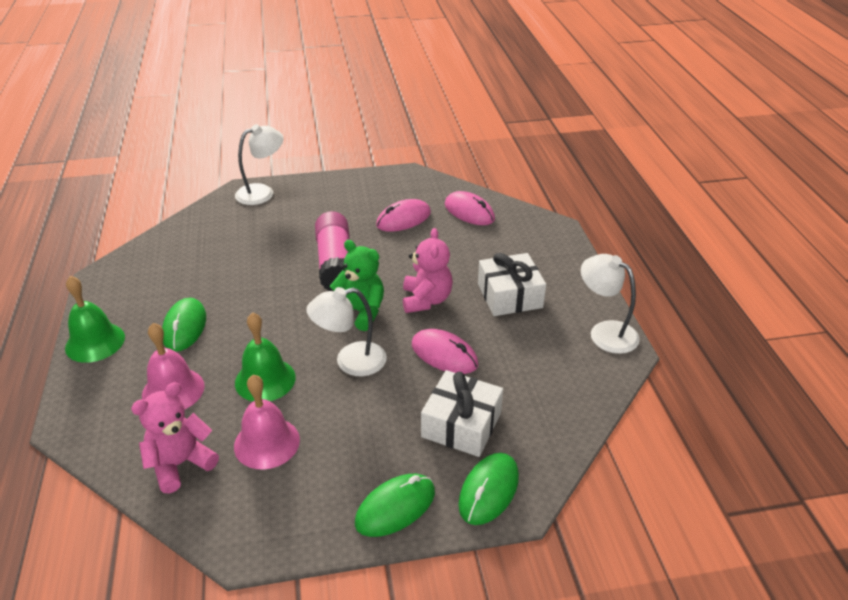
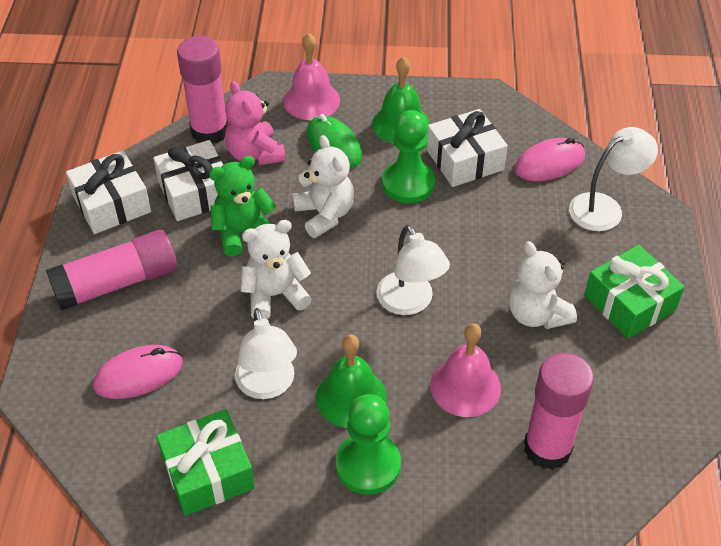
green gift: none = 0 -> [156,409,255,516] [584,245,684,339] = 2
green mouse: [162,298,206,351] [355,474,435,537] [458,453,519,525] = 3 -> [307,114,362,168] = 1
green pawn: none = 0 -> [336,394,401,495] [382,110,436,203] = 2
pink glue stick: [315,211,350,291] = 1 -> [46,230,177,311] [177,36,228,144] [524,353,594,470] = 3
pink mouse: [376,199,431,232] [412,329,478,374] [445,191,495,225] = 3 -> [93,345,183,399] [515,138,585,181] = 2
pink teddy bear: [131,382,219,494] [403,228,453,313] = 2 -> [225,81,286,165] = 1
white gift: [421,370,503,457] [478,253,546,316] = 2 -> [66,150,151,234] [153,140,223,221] [426,109,508,187] = 3
white teddy bear: none = 0 -> [241,220,312,319] [293,135,354,238] [509,241,577,329] = 3

